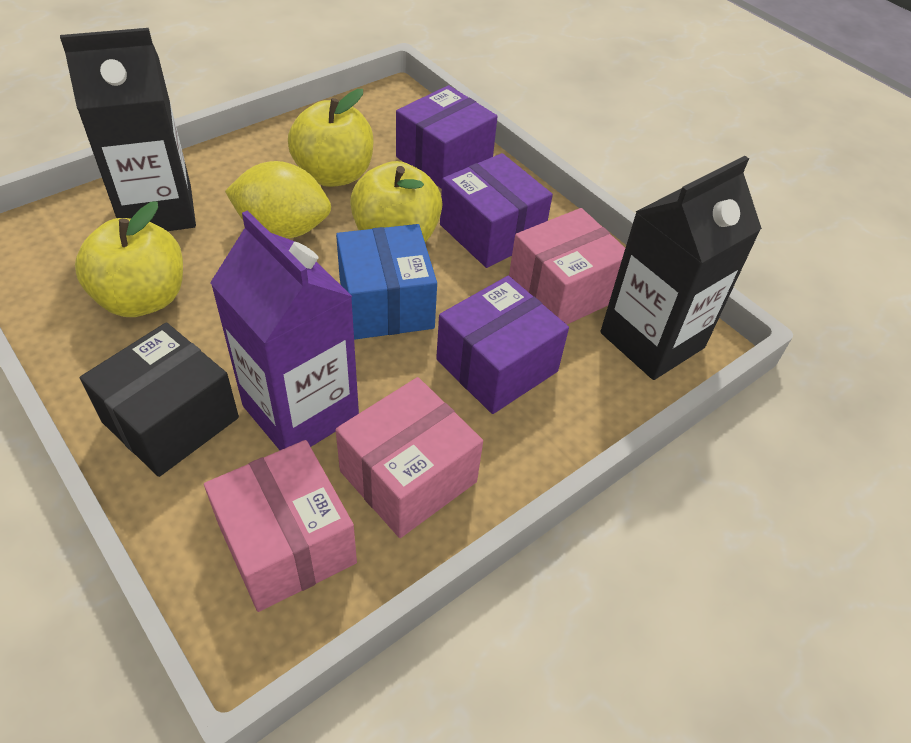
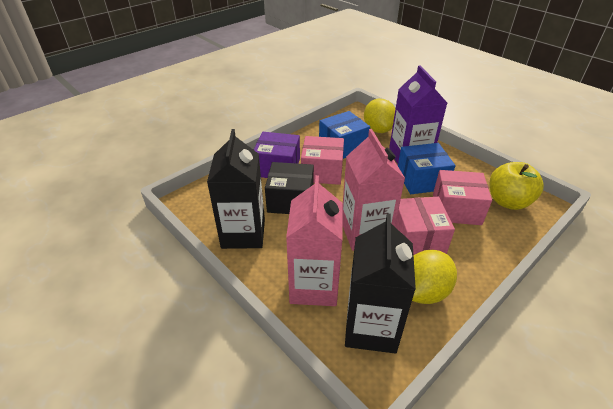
blue box: [336,224,437,340] = 1 -> [319,111,370,159] [398,143,456,194] = 2
pink carton: none = 0 -> [286,175,342,306] [342,129,405,251] = 2
purple box: [396,85,498,189] [436,276,569,414] [440,153,553,268] = 3 -> [254,132,300,178] = 1
yellow apple: [75,201,183,317] [288,89,374,187] [350,161,443,242] = 3 -> [490,162,544,210] = 1
yellow lemon: [225,161,331,238] = 1 -> [364,99,396,133] [412,250,457,304] = 2

